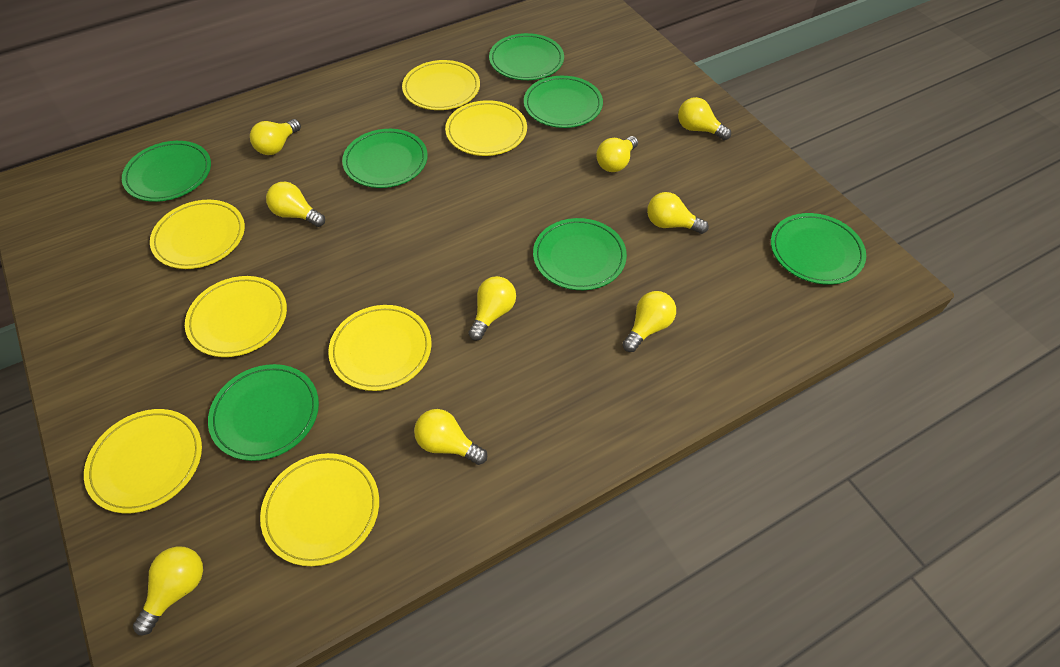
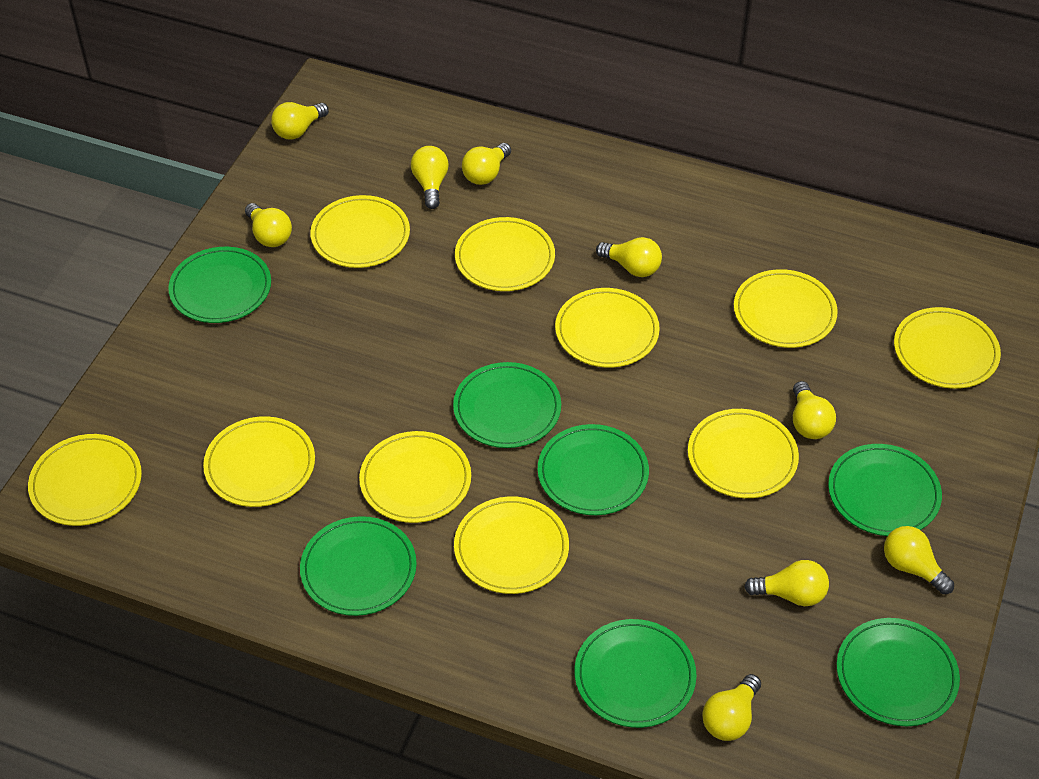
yellow plate: [84,409,202,513] [150,200,245,269] [185,276,287,357] [260,453,379,566] [328,305,432,391] [402,60,480,110] [445,100,527,156] = 7 -> [28,434,142,526] [203,416,315,507] [310,195,410,268] [359,431,471,523] [454,496,569,594] [455,217,555,291] [555,288,660,367] [688,409,799,498] [734,269,838,348] [894,307,1001,389] = 10

